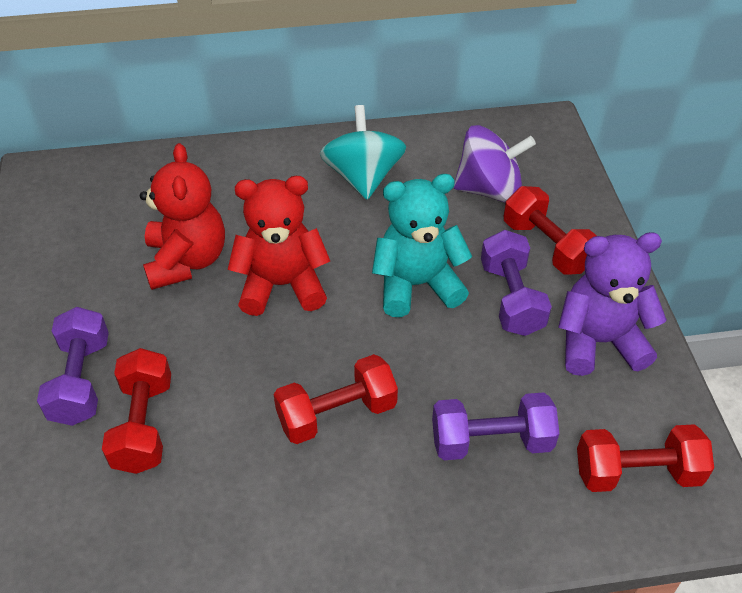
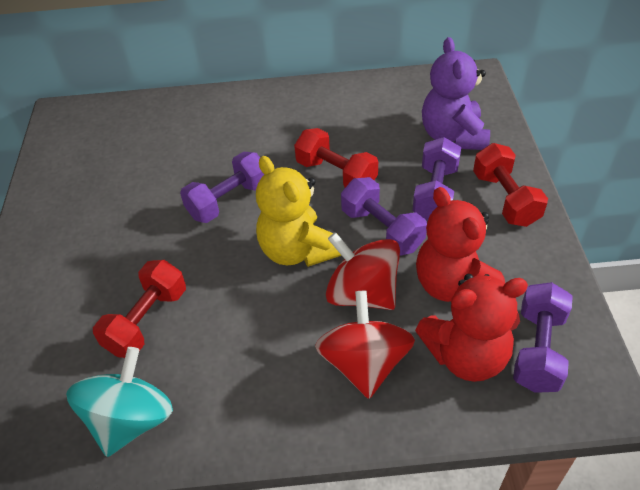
purple dumbbell: [37,307,109,426] [432,392,559,460] [481,230,552,336] = 3 -> [180,152,264,223] [341,177,427,255] [412,137,461,220] [513,282,573,393] = 4
purple spinning top: [454,125,536,203] = 1 -> none = 0
red dumbbell: [102,348,171,474] [274,354,398,444] [504,186,597,275] [577,424,714,492] = 4 -> [93,260,186,358] [294,128,378,188] [473,143,548,227] = 3
red spinning top: none = 0 -> [315,291,415,399] [326,232,400,310] = 2
turquoise teddy bear: [372,174,473,317] = 1 -> none = 0
yellow teddy bear: none = 0 -> [256,156,342,267] = 1

